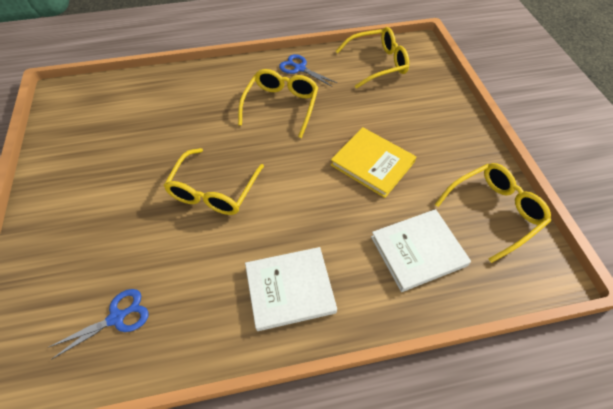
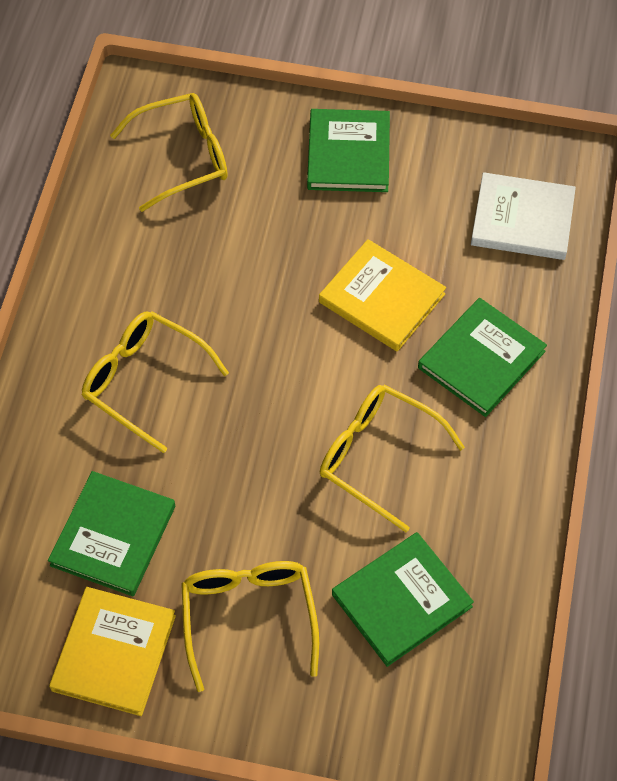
blue scissors: [47,289,149,360] [279,54,337,87] = 2 -> none = 0
green book: none = 0 -> [48,471,175,596] [307,109,390,192] [332,532,474,667] [418,298,547,417] = 4
white book: [245,247,337,331] [371,209,471,292] = 2 -> [471,172,576,260] = 1
yellow book: [331,127,416,198] = 1 -> [49,587,176,716] [319,239,446,352] = 2

